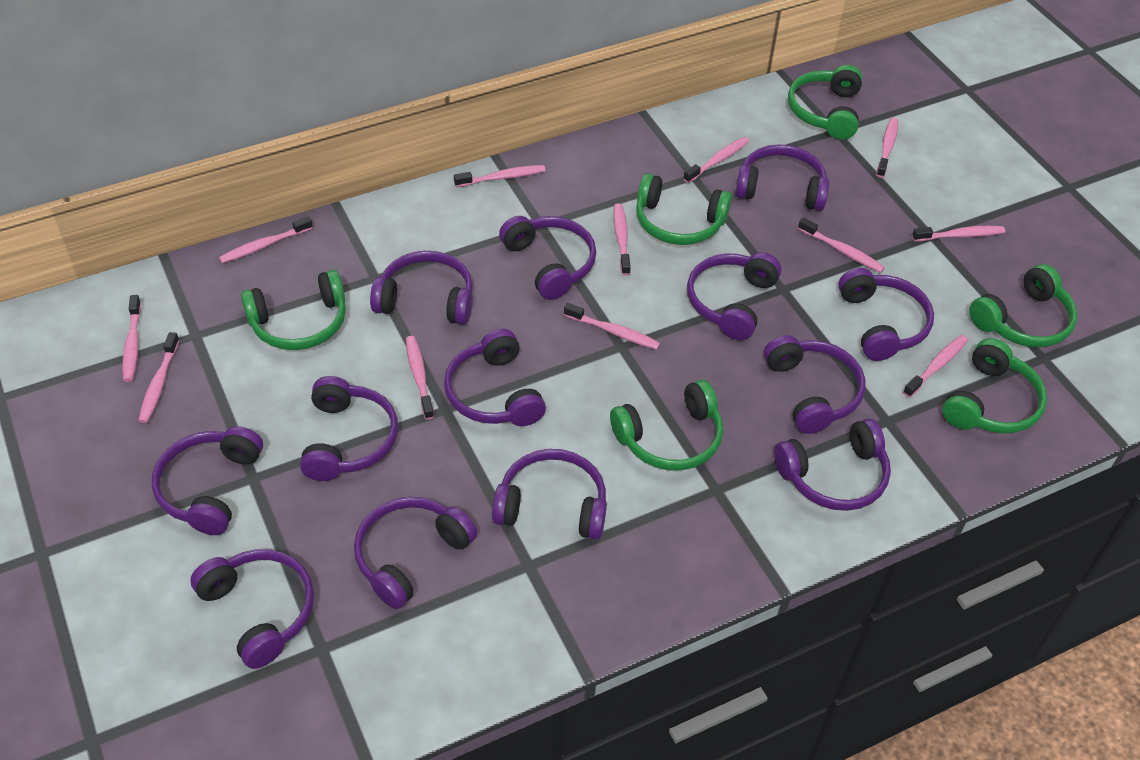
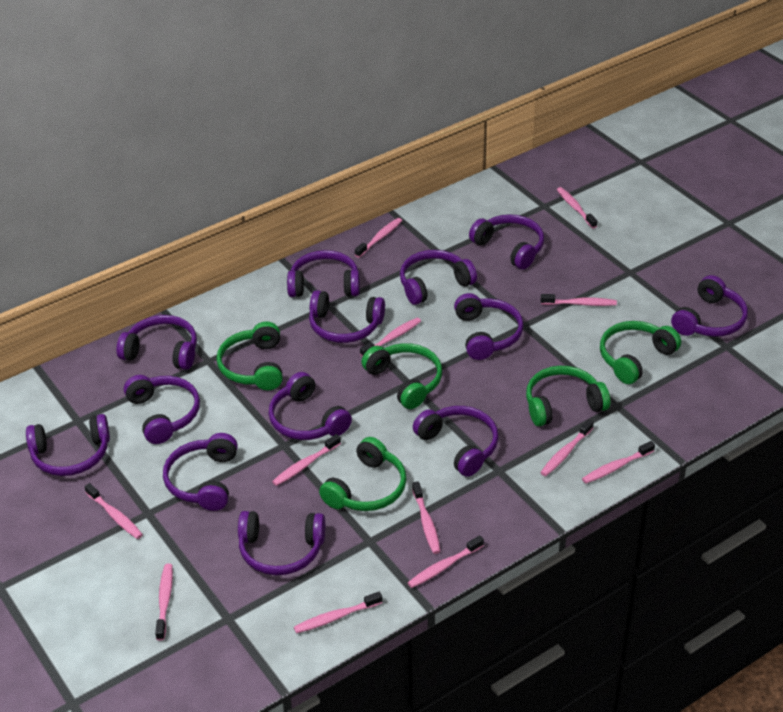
green headphones: [241,270,346,350] [610,380,723,471] [636,173,732,245] [788,65,862,140] [942,338,1047,434] [969,264,1078,347] = 6 -> [216,322,283,390] [319,437,407,511] [362,343,442,409] [526,366,610,427] [600,321,681,384] = 5

